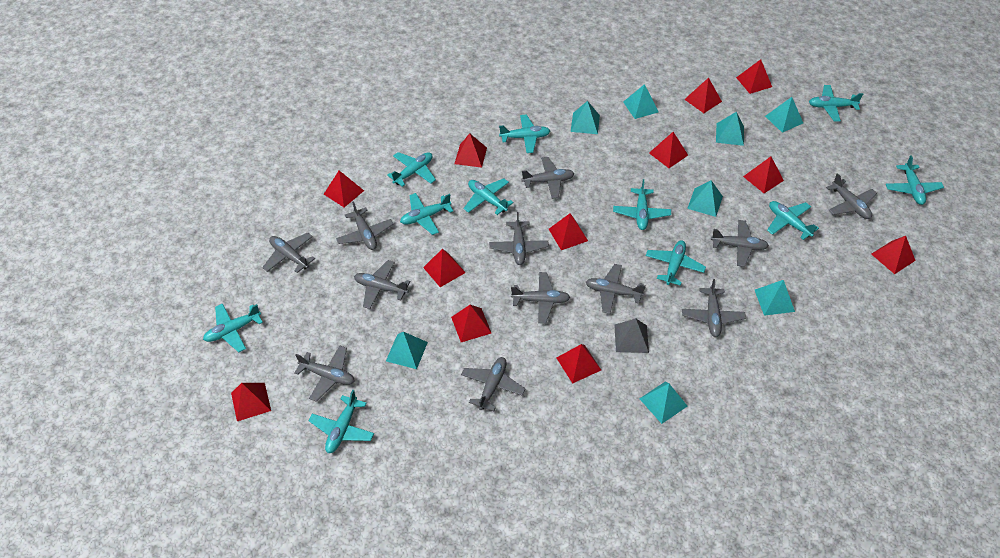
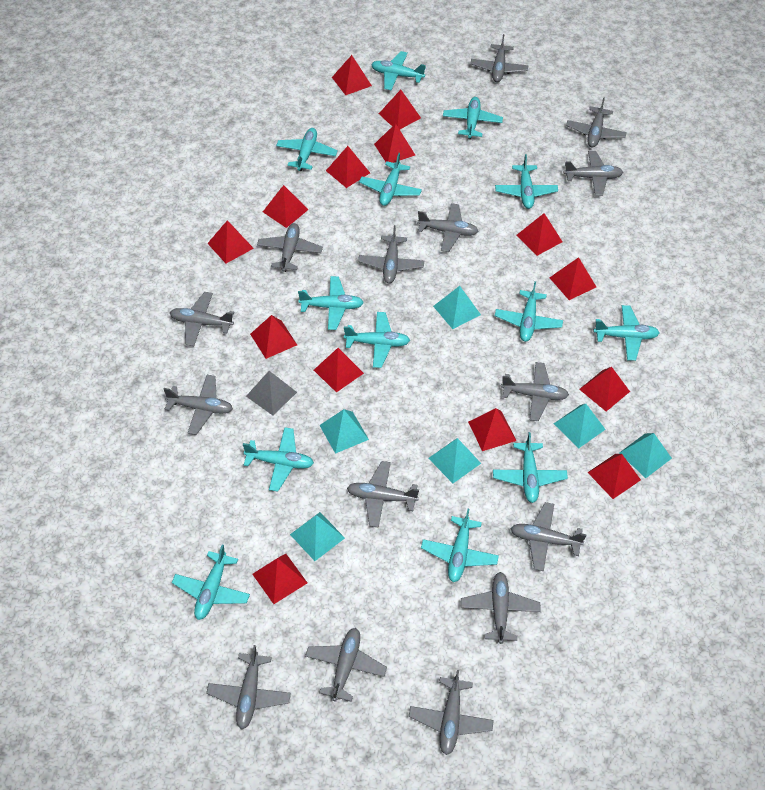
grey plane: [262,232,315,273] [294,346,355,402] [336,201,393,250] [354,260,410,309] [461,357,525,411] [489,212,549,265] [511,272,571,323] [522,157,574,199] [586,264,646,314] [682,279,746,337] [711,220,769,267] [826,173,877,219] = 12 -> [164,375,233,435] [170,292,234,346] [206,645,291,729] [257,223,323,272] [305,628,387,702] [347,461,419,528] [358,225,424,283] [409,670,494,755] [417,203,478,252] [461,572,541,644] [470,34,529,82] [501,362,569,421] [510,502,587,571] [564,151,623,196] [566,97,627,148] = 15
red pyramid: [231,383,271,421] [324,171,364,207] [423,249,466,287] [451,305,491,342] [455,133,487,168] [549,213,588,250] [557,344,601,384] [649,132,688,168] [684,77,722,113] [736,59,772,94] [743,156,784,193] [872,236,916,274] = 12 -> [207,221,254,263] [250,315,297,359] [252,554,307,604] [263,185,308,228] [314,348,364,393] [326,146,370,188] [332,55,372,95] [374,123,415,163] [379,90,421,129] [468,408,516,451] [517,213,562,256] [549,257,596,300] [579,367,630,412] [588,454,641,499] = 14
turquoise plane: [203,303,263,352] [308,390,374,453] [387,152,436,187] [400,193,453,235] [464,178,514,215] [499,115,550,153] [613,179,671,230] [646,240,706,286] [767,201,819,240] [809,85,863,121] [886,155,944,205] = 11 -> [172,544,250,620] [243,427,314,492] [276,128,338,171] [298,276,364,330] [344,312,410,368] [359,153,422,206] [371,51,426,90] [421,509,499,582] [443,97,503,139] [493,432,568,503] [495,154,558,209] [495,281,563,342] [594,305,660,361] = 13
turquoise pyramid: [386,332,428,369] [571,101,600,134] [623,84,659,119] [639,382,688,424] [687,180,723,217] [716,112,744,146] [755,280,795,316] [765,97,803,133] = 8 -> [290,512,345,561] [319,409,369,454] [428,438,481,483] [433,286,481,329] [554,404,606,448] [619,433,672,478] = 6

